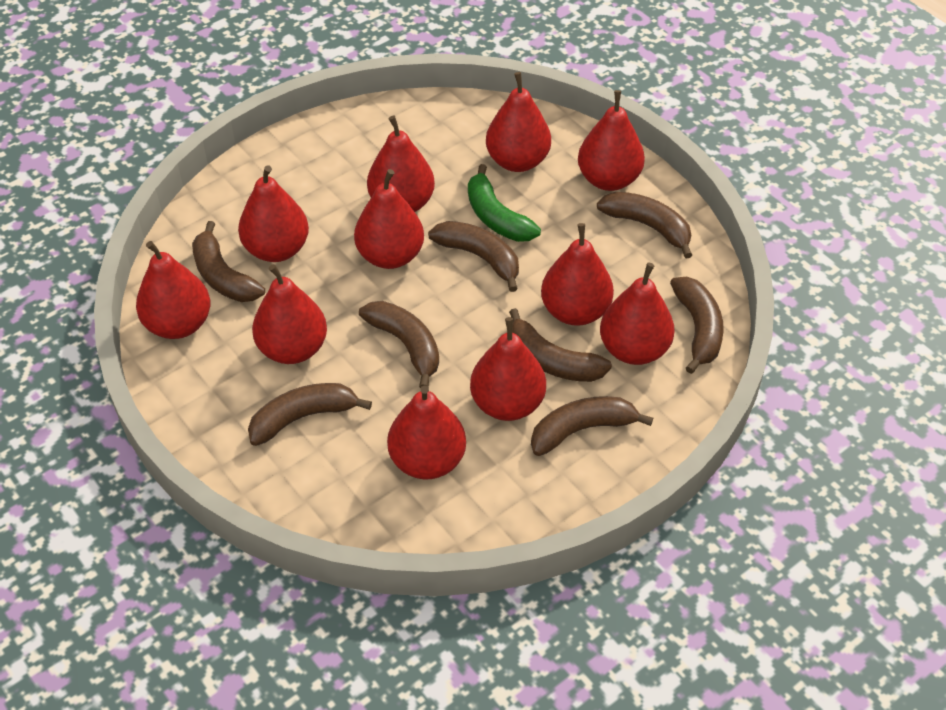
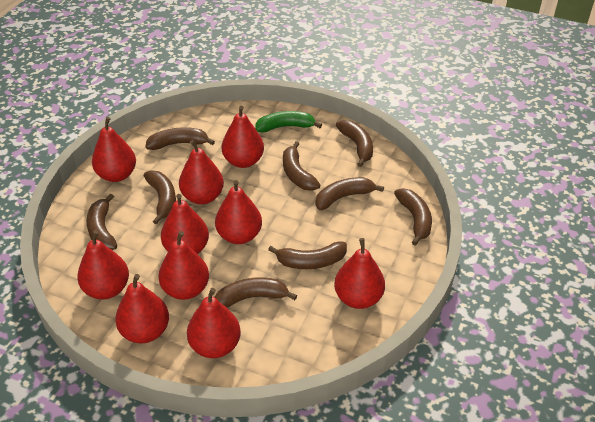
brown banana: [192,221,265,302] [248,383,372,446] [359,301,439,388] [428,221,519,292] [509,308,612,382] [531,396,653,456] [597,192,692,258] [670,277,724,374] = 8 -> [86,193,117,250] [144,170,176,224] [145,127,215,150] [215,277,297,308] [268,242,347,269] [283,141,320,191] [315,177,384,210] [336,120,373,167] [394,188,432,246] = 9
red pear: [136,241,210,339] [238,165,309,262] [252,264,327,364] [354,169,424,269] [367,116,435,212] [387,385,466,479] [470,317,546,421] [486,72,551,172] [541,223,614,326] [578,90,645,191] [600,263,675,365] = 11 -> [77,230,129,299] [92,117,136,182] [115,274,169,343] [158,231,209,300] [161,194,209,254] [179,140,224,204] [187,288,241,358] [215,180,262,244] [222,106,264,168] [334,238,385,309] = 10

